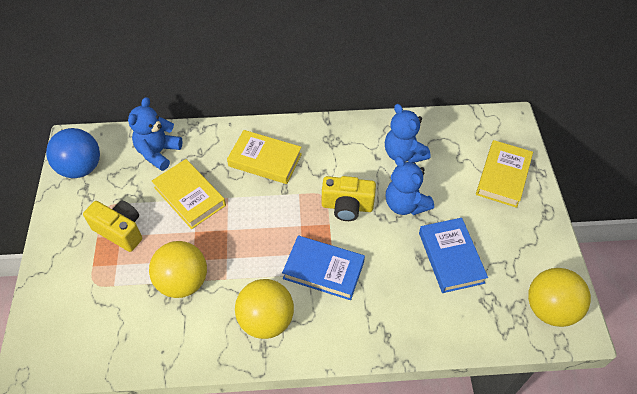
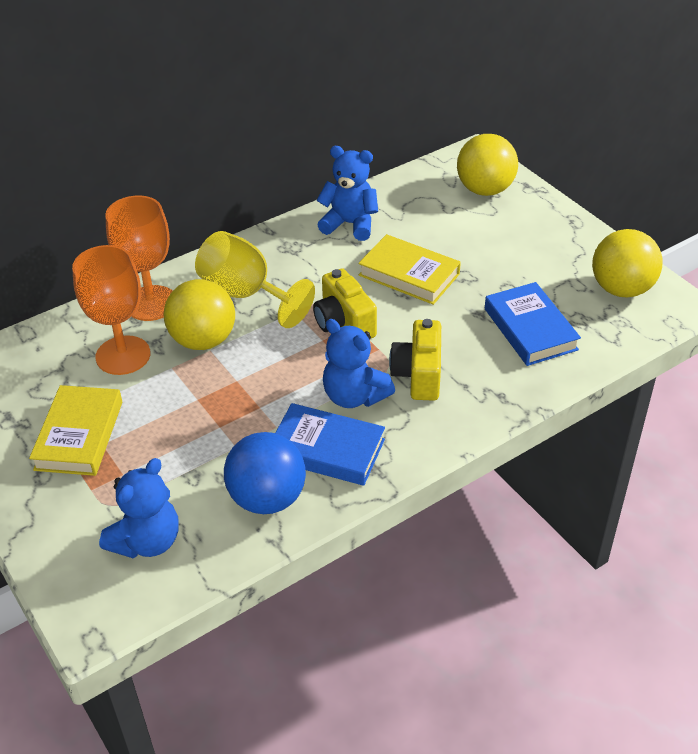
orange goblet: none = 0 -> [72,245,150,375] [105,196,172,321] = 2
yellow book: [152,159,226,229] [227,130,302,184] [476,140,533,208] = 3 -> [29,385,122,476] [358,234,461,305] = 2
yellow goblet: none = 0 -> [195,231,315,328] = 1

